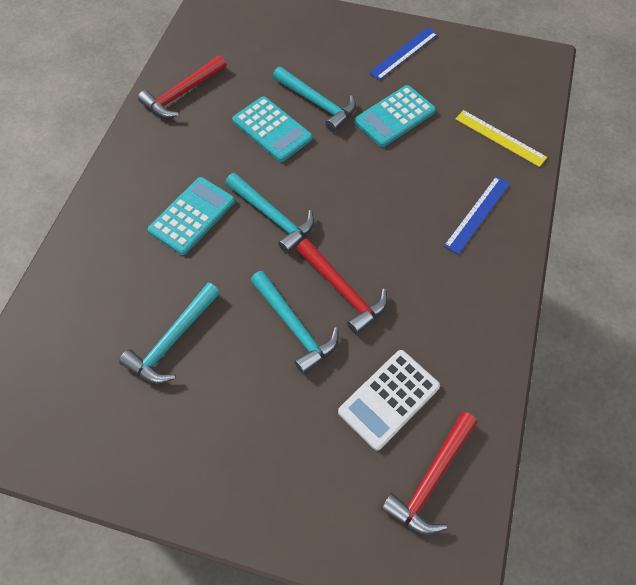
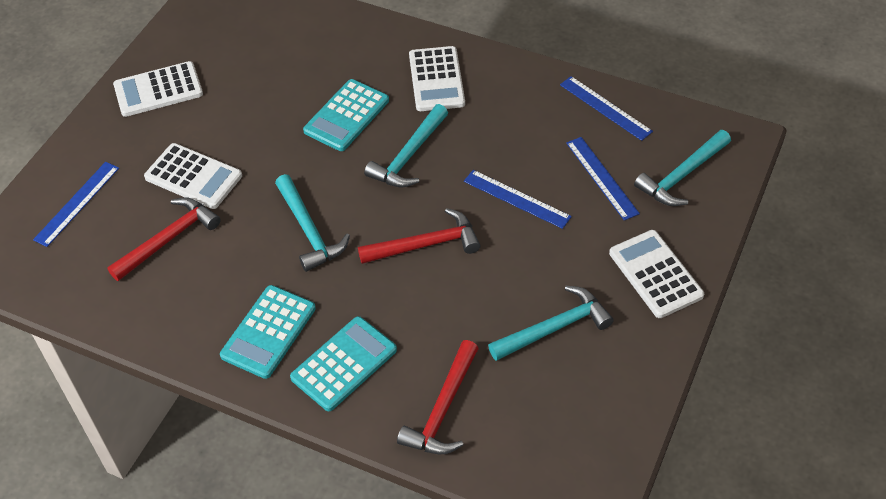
blue ruler: [369,27,438,80] [444,176,510,254] = 2 -> [33,162,119,247] [464,170,572,229] [560,76,653,141] [566,137,640,221] = 4
white calculator: [338,350,440,450] = 1 -> [113,61,203,117] [144,143,242,209] [409,46,465,111] [609,230,704,318] = 4
yellow ruler: [455,110,547,167] = 1 -> none = 0

